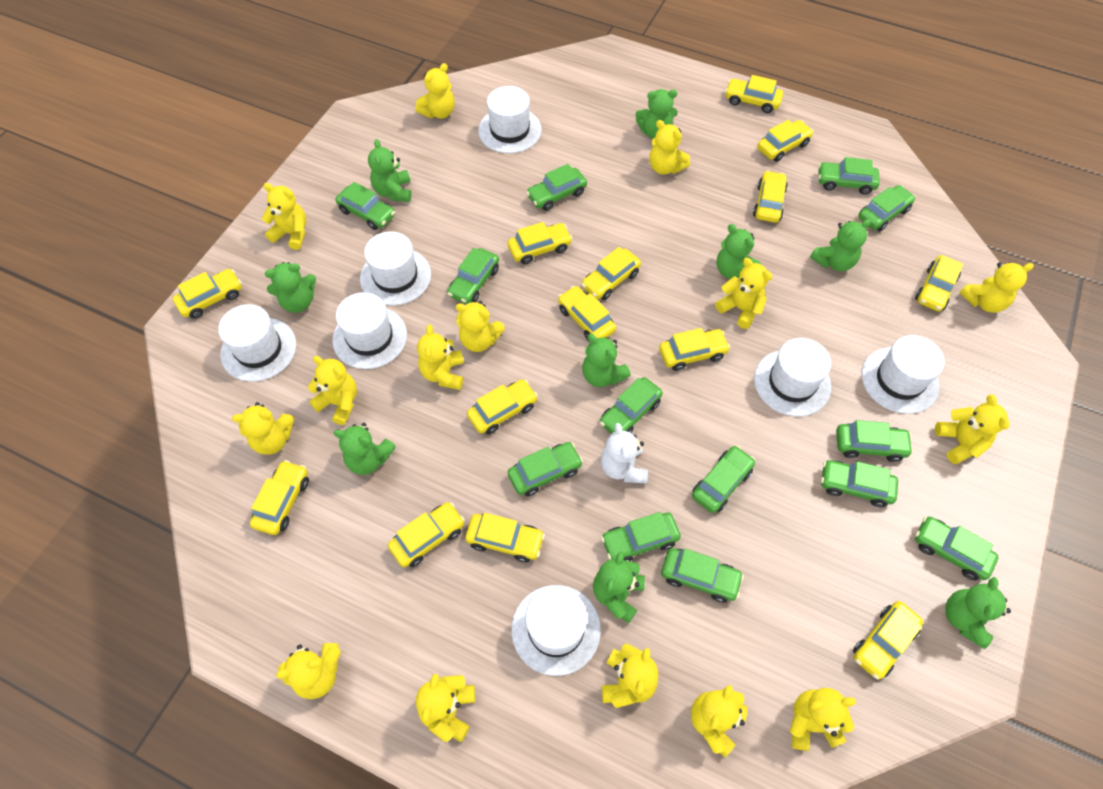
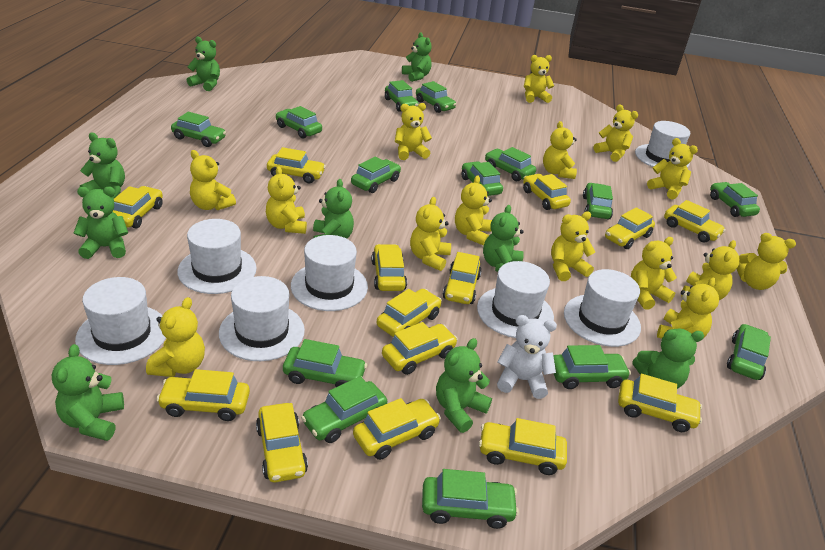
green car: [336,182,395,230] [447,248,499,304] [508,442,583,496] [526,164,587,211] [600,377,663,434] [601,512,681,561] [661,548,744,603] [692,445,756,513] [818,157,880,195] [821,460,898,507] [836,420,913,462] [858,185,915,232] [915,516,999,580] = 13 -> [171,112,226,147] [275,106,322,139] [283,339,367,388] [301,376,387,443] [351,157,401,193] [385,80,419,112] [416,81,457,113] [422,469,519,529] [461,161,503,196] [485,147,536,181] [553,345,631,389] [583,183,613,219] [710,182,760,217] [727,324,771,380] = 14

